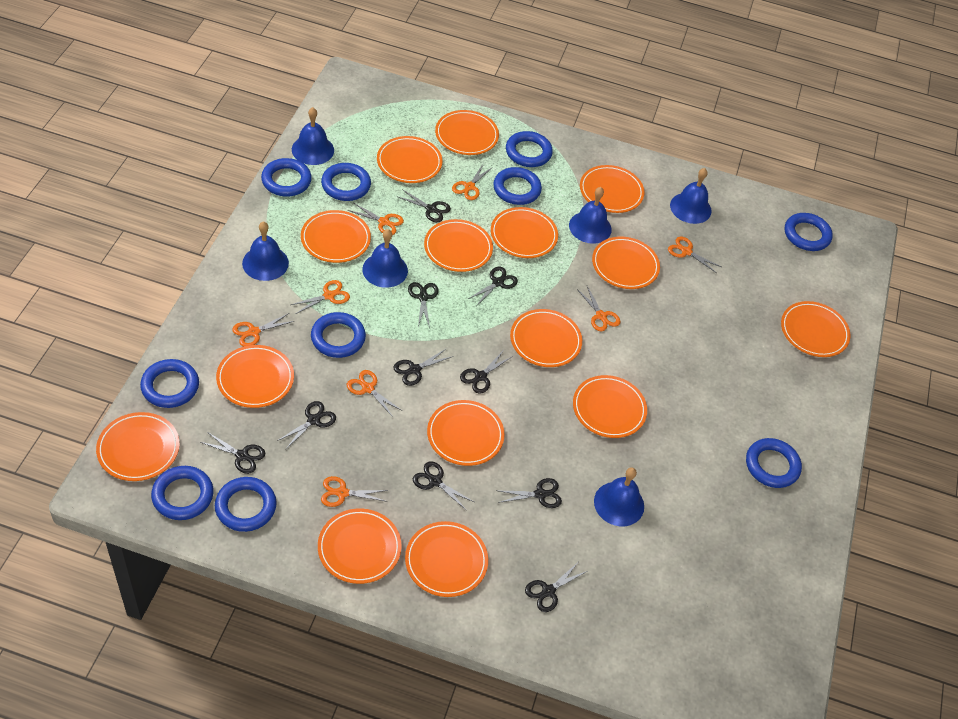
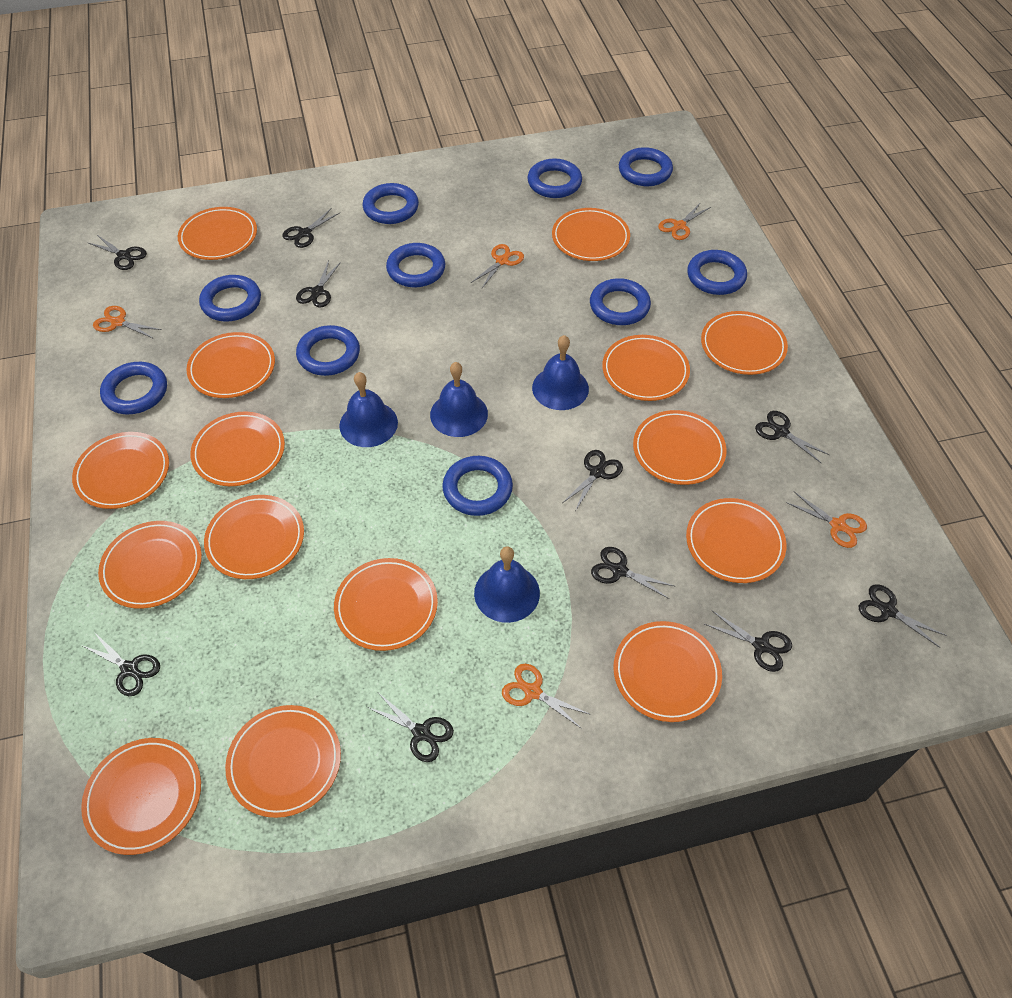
blue bell: [242,222,289,281] [292,107,334,165] [362,229,408,288] [569,187,612,244] [594,467,644,526] [670,168,712,224] = 6 -> [339,372,398,447] [430,362,488,437] [474,546,540,623] [532,335,589,410] = 4
orange scissors: [232,313,295,347] [291,280,350,314] [321,476,388,507] [347,370,402,417] [348,203,404,235] [452,163,493,200] [577,286,621,331] [668,237,721,273] = 8 -> [93,306,162,339] [471,244,524,288] [502,664,591,729] [658,202,711,240] [786,492,867,548] = 5

